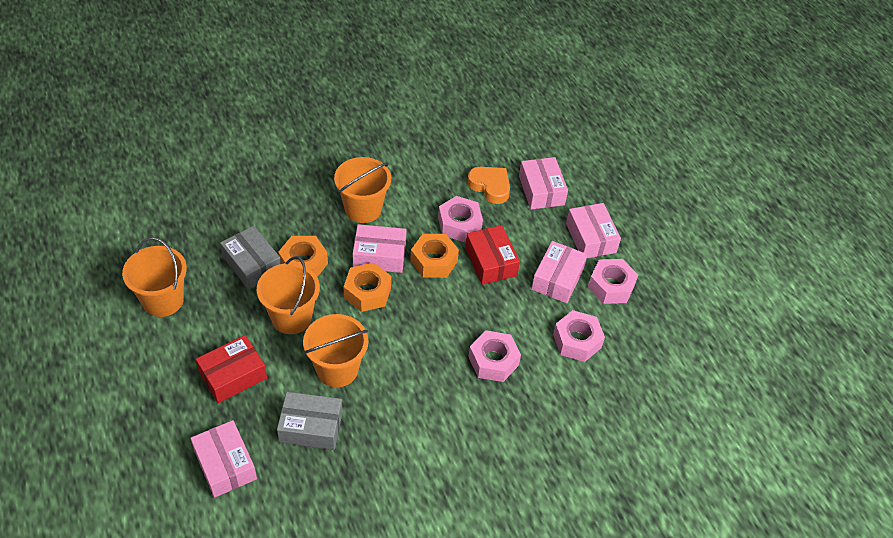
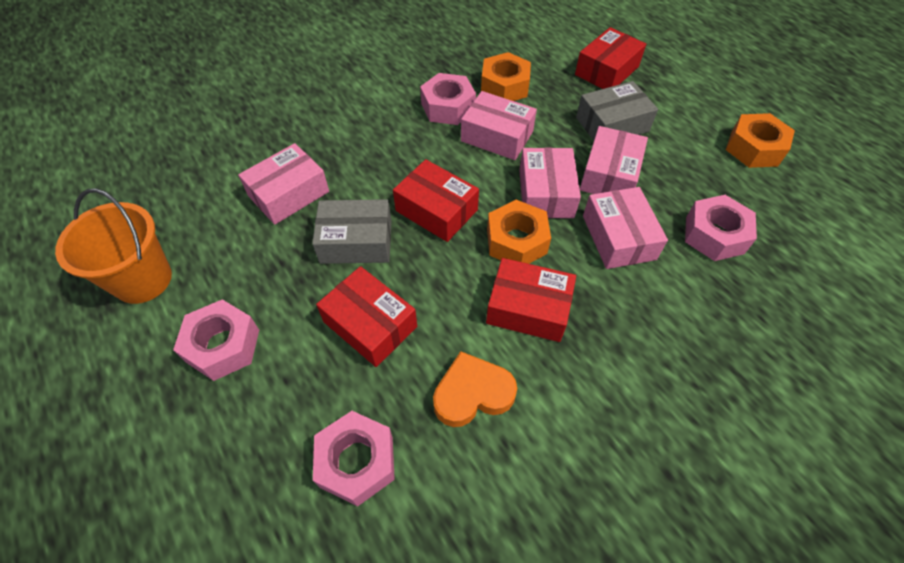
orange bucket: [122,237,187,317] [257,256,320,334] [303,314,368,387] [334,157,391,223] = 4 -> [55,188,172,304] = 1
red box: [196,335,267,403] [465,225,520,285] = 2 -> [316,266,417,367] [393,159,479,242] [486,258,576,342] [575,27,646,89] = 4

